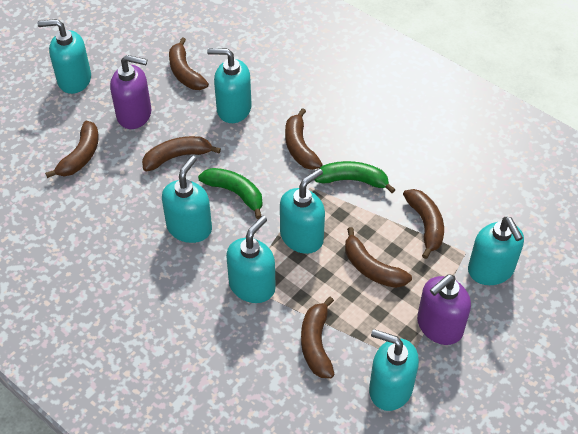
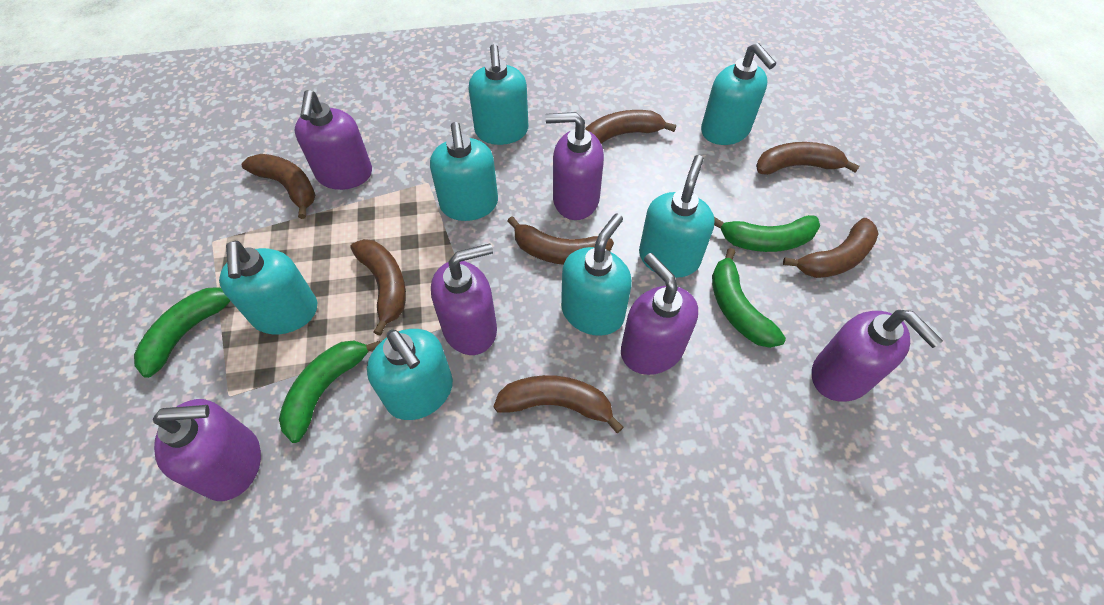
green banana: [198,168,262,219] [315,161,396,193] = 2 -> [134,287,230,378] [279,340,380,443] [712,248,786,348] [714,215,820,252] = 4
purple soap dispenser: [110,55,151,129] [417,274,471,345] = 2 -> [153,399,261,501] [295,90,372,190] [431,243,497,355] [545,112,604,220] [621,253,698,375] [812,310,943,402] = 6

